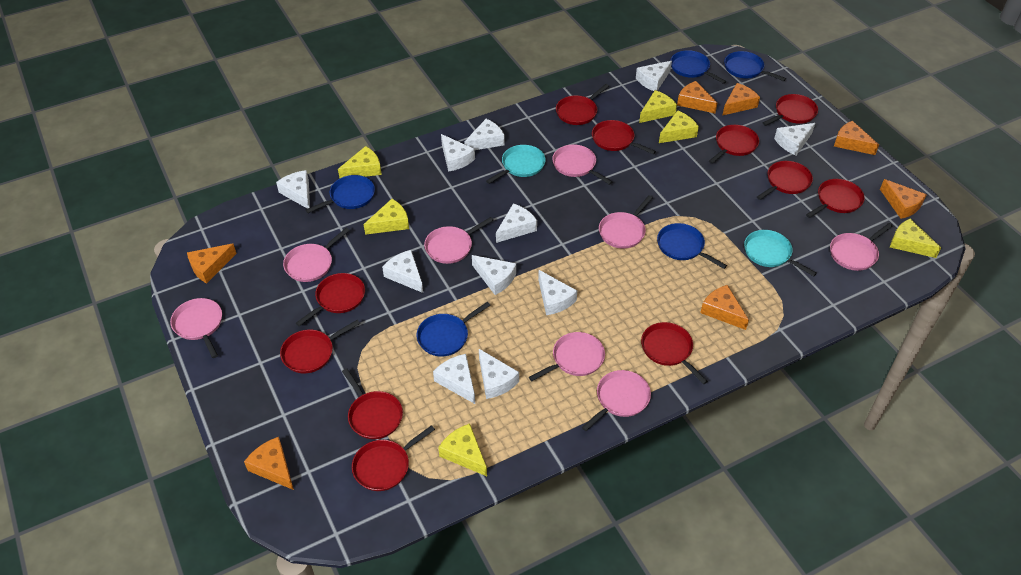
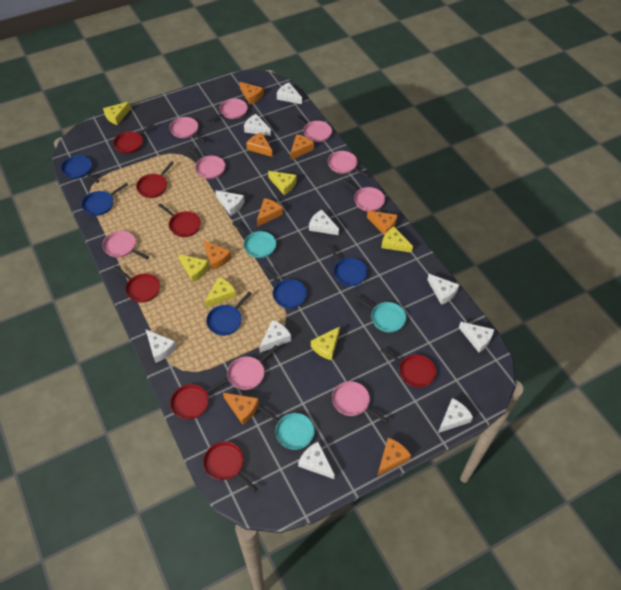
orange cheese: [187,243,237,283] [244,437,294,490] [677,81,718,113] [700,285,749,330] [722,83,760,116] [834,121,879,155] [880,179,927,219] = 7 -> [203,240,231,270] [223,393,259,425] [240,82,264,105] [246,132,272,157] [257,198,283,227] [290,134,314,160] [367,211,398,235] [377,438,411,476] = 8
pink pan: [170,298,222,358] [283,228,350,282] [424,217,494,264] [529,332,605,381] [552,145,612,185] [582,370,651,431] [599,195,653,249] [830,223,893,271] = 8 -> [102,231,149,259] [169,117,207,143] [187,147,225,179] [207,98,248,122] [227,345,279,390] [292,114,332,142] [328,151,371,178] [332,381,389,423] [342,179,385,211] = 9
red pan: [280,320,360,373] [296,273,365,326] [342,368,403,439] [352,425,435,491] [556,84,609,125] [592,120,656,154] [641,322,708,384] [709,125,759,164] [757,161,813,200] [762,94,818,126] [806,179,865,218] = 11 -> [113,123,154,154] [113,266,160,303] [136,161,174,198] [158,203,201,237] [170,378,228,420] [203,442,258,492] [380,349,436,388] = 7
turquoise pan: [486,145,546,184] [744,230,817,276] = 2 -> [232,222,276,258] [257,405,315,450] [354,295,406,332] = 3
white cheese: [276,170,310,209] [382,250,423,293] [433,354,475,404] [441,134,475,172] [464,119,504,150] [472,255,516,295] [479,349,519,399] [496,203,537,243] [538,270,577,315] [636,61,672,91] [774,123,815,156] = 11 -> [145,329,177,363] [215,190,245,216] [244,114,271,136] [259,320,291,353] [277,83,302,104] [298,442,335,479] [309,210,339,235] [427,274,459,305] [438,398,473,433] [459,322,494,353] = 10

